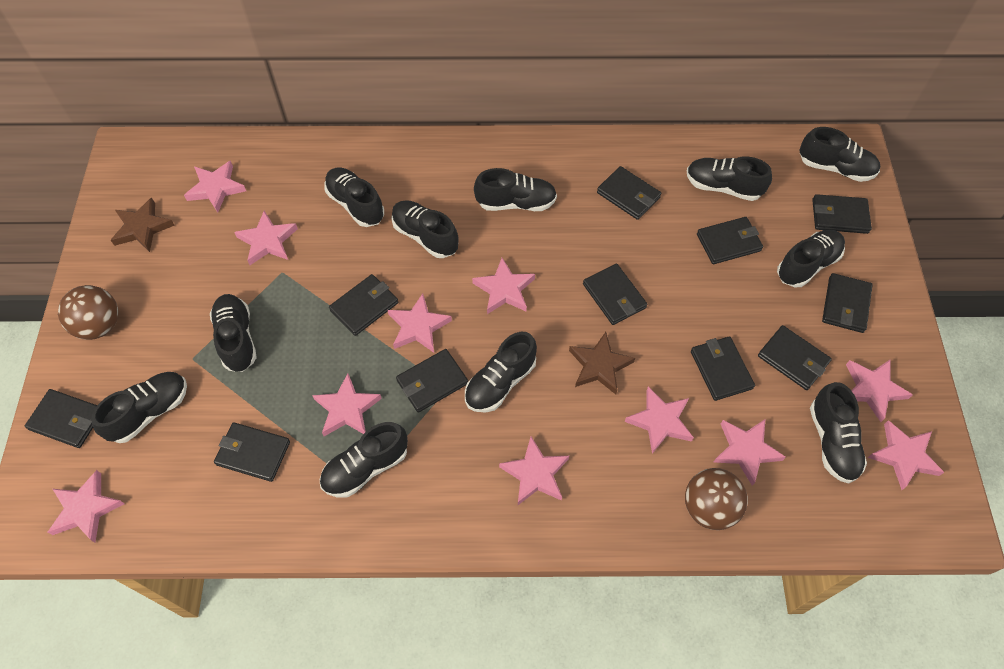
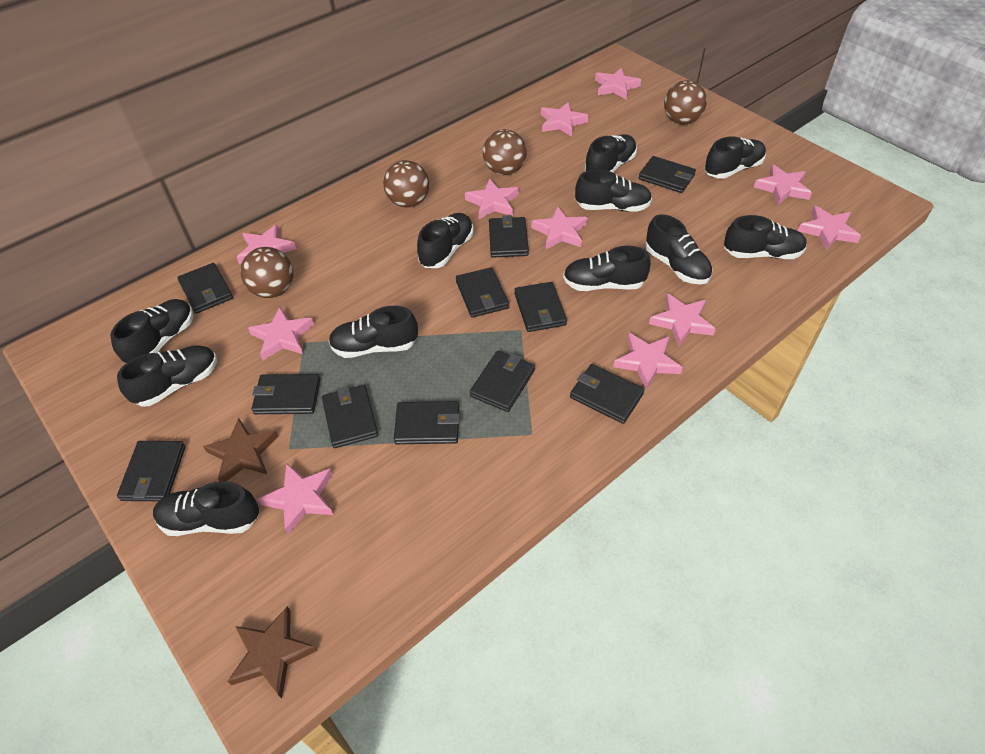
brown ball: [58,285,119,340] [685,468,748,530] = 2 -> [240,247,293,298] [383,160,429,207] [483,129,527,175] [664,80,707,124] = 4

